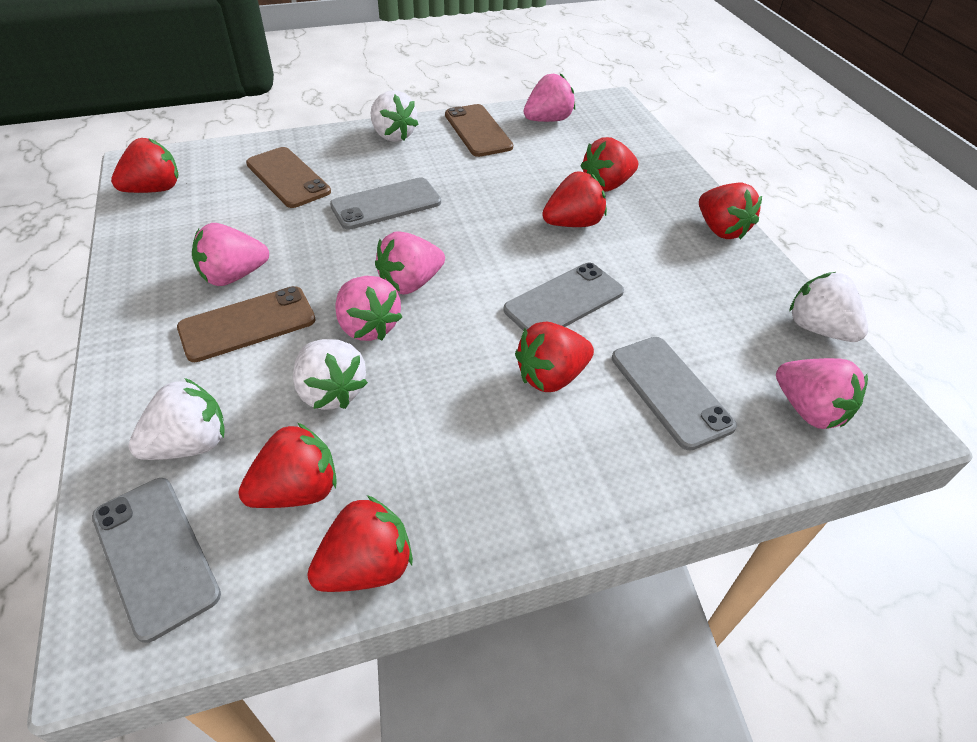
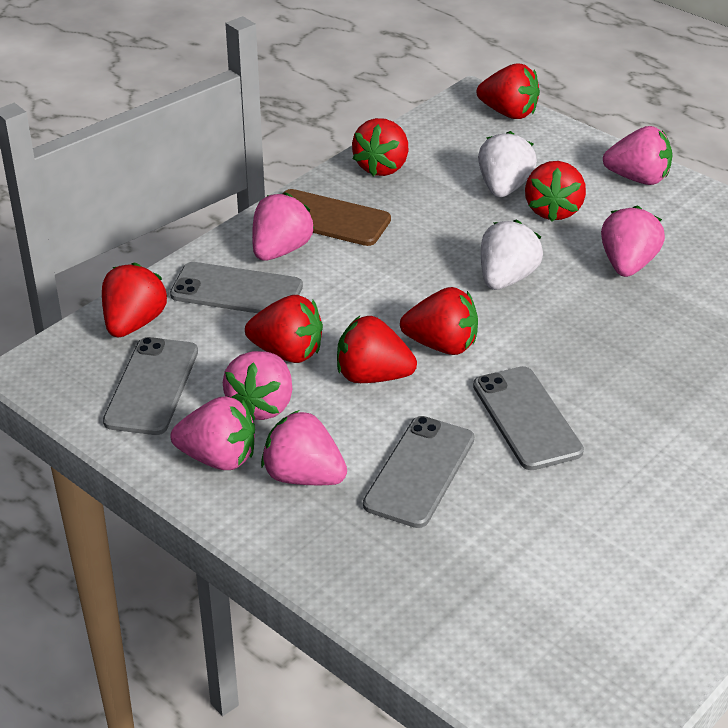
brown phone: [177,286,316,362] [246,147,331,208] [445,104,513,157] = 3 -> [283,189,391,246] = 1
pink strawberry: [192,223,269,286] [335,276,402,341] [375,231,445,295] [523,74,575,122] [776,358,868,429] = 5 -> [171,396,255,470] [223,351,293,420] [252,192,314,261] [261,410,347,485] [601,205,665,277] [603,126,672,185] = 6
white strawberry: [128,378,224,460] [293,339,368,410] [371,90,418,142] [789,272,868,342] = 4 -> [478,131,537,197] [481,220,543,290] = 2

